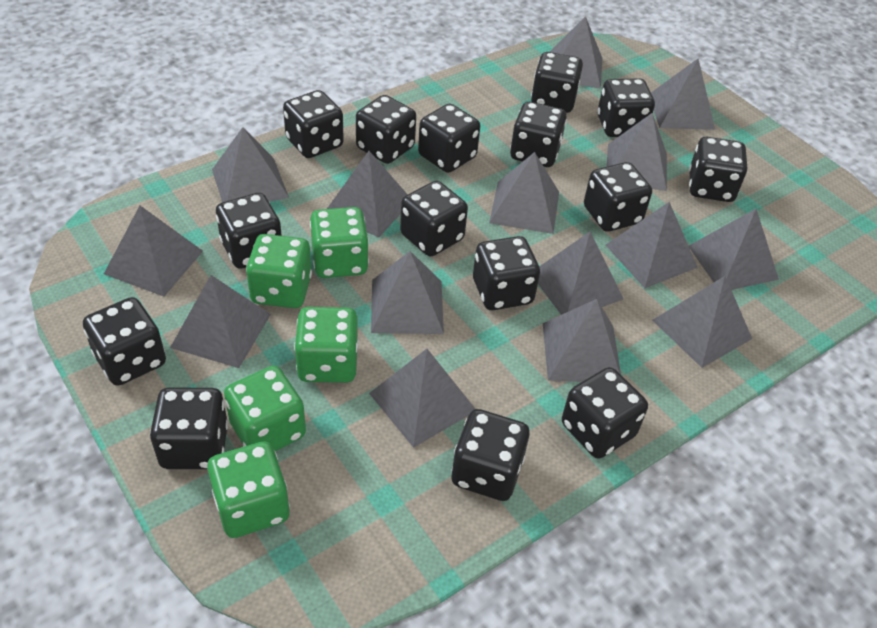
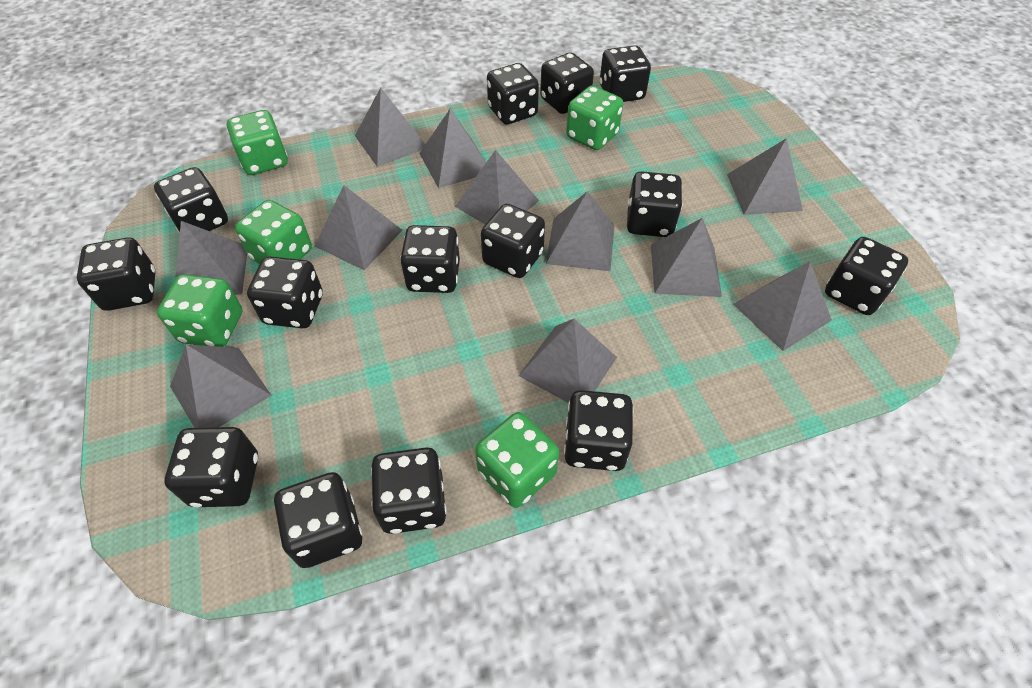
black dice: [83,297,166,386] [150,387,228,469] [216,193,282,269] [283,90,344,158] [356,95,416,164] [400,181,468,256] [418,104,480,173] [451,409,530,501] [473,236,540,310] [510,102,567,167] [531,52,583,113] [562,367,648,459] [584,162,652,232] [597,78,655,137] [689,137,747,202] = 15 -> [77,237,156,311] [154,167,228,233] [165,427,258,507] [247,256,323,328] [274,472,362,568] [371,447,447,534] [400,225,460,293] [481,204,545,278] [487,63,539,125] [540,52,594,114] [564,390,634,471] [600,45,651,102] [627,171,682,237] [825,237,908,315] = 14
grey pyramid: [104,206,203,297] [170,275,271,368] [212,127,289,202] [327,151,408,237] [369,349,475,448] [371,251,444,334] [489,152,559,234] [538,232,623,315] [543,299,621,382] [550,16,603,89] [606,202,698,288] [607,113,667,191] [651,59,715,130] [652,276,752,368] [689,209,779,290] = 15 -> [170,344,272,428] [175,221,247,295] [315,185,402,270] [355,87,425,167] [419,109,486,188] [455,150,539,224] [518,319,617,403] [546,191,615,271] [651,218,722,297] [727,138,803,215] [733,262,832,351] = 11

